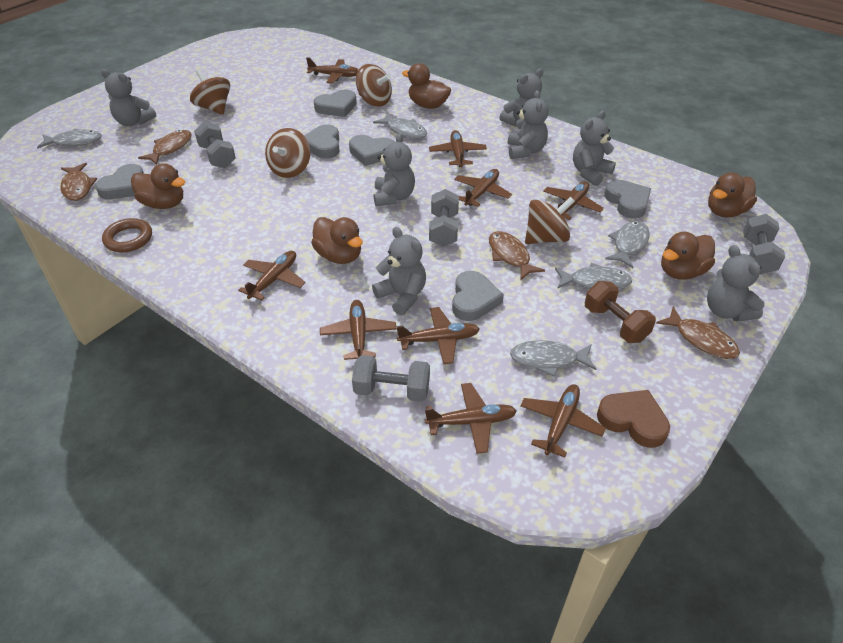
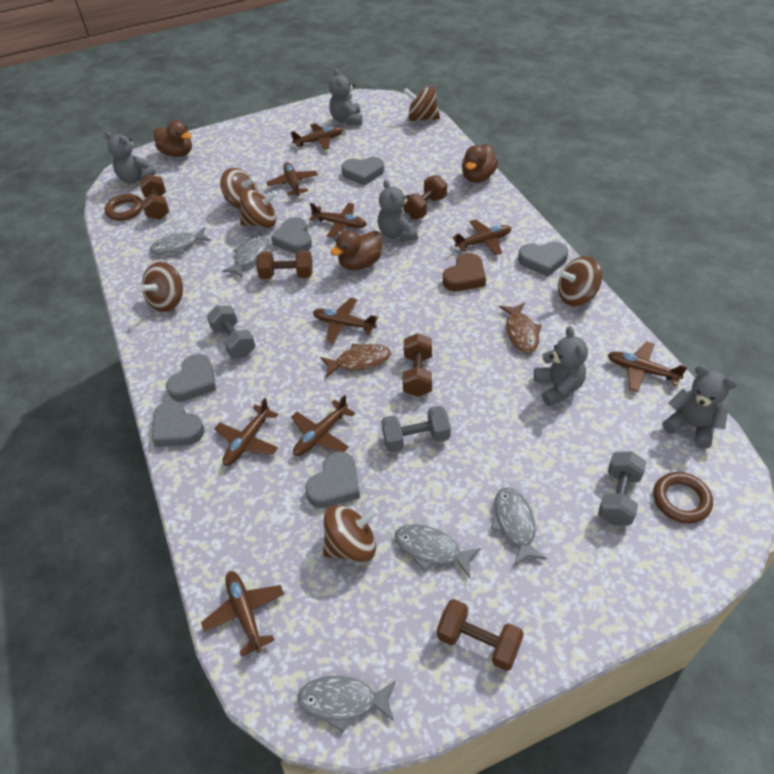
brown duck: [131,163,185,209] [311,217,363,264] [402,63,451,109] [661,232,715,280] [708,173,757,217] = 5 -> [154,120,192,157] [331,230,382,270] [462,144,498,183] = 3
brown dumbbell: [585,281,656,343] = 1 -> [140,174,169,220] [256,250,313,279] [402,333,432,397] [403,175,447,219] [437,599,524,671] = 5
brown fish: [60,163,97,201] [138,130,191,165] [489,231,545,280] [656,307,740,359] = 4 -> [320,343,391,378] [499,302,542,353] = 2
brown ring: [102,218,152,252] = 1 -> [105,194,143,221] [653,472,713,523] = 2
brown spinning top: [190,69,230,115] [265,128,310,178] [356,64,392,107] [525,197,575,244] = 4 -> [140,262,183,312] [220,168,258,209] [240,189,278,228] [323,505,379,562] [403,86,440,121] [558,256,602,306] = 6
grey dumbbell: [194,121,236,168] [352,355,430,402] [429,189,459,247] [743,214,785,274] = 4 -> [207,305,256,358] [381,406,451,452] [598,451,646,525] = 3
grey teddy bear: [101,69,156,126] [372,227,426,315] [374,133,415,206] [499,69,543,127] [508,90,549,159] [573,111,616,186] [707,245,765,321] = 7 -> [105,132,156,183] [329,69,362,125] [378,180,418,241] [534,326,588,406] [663,365,737,449] = 5

